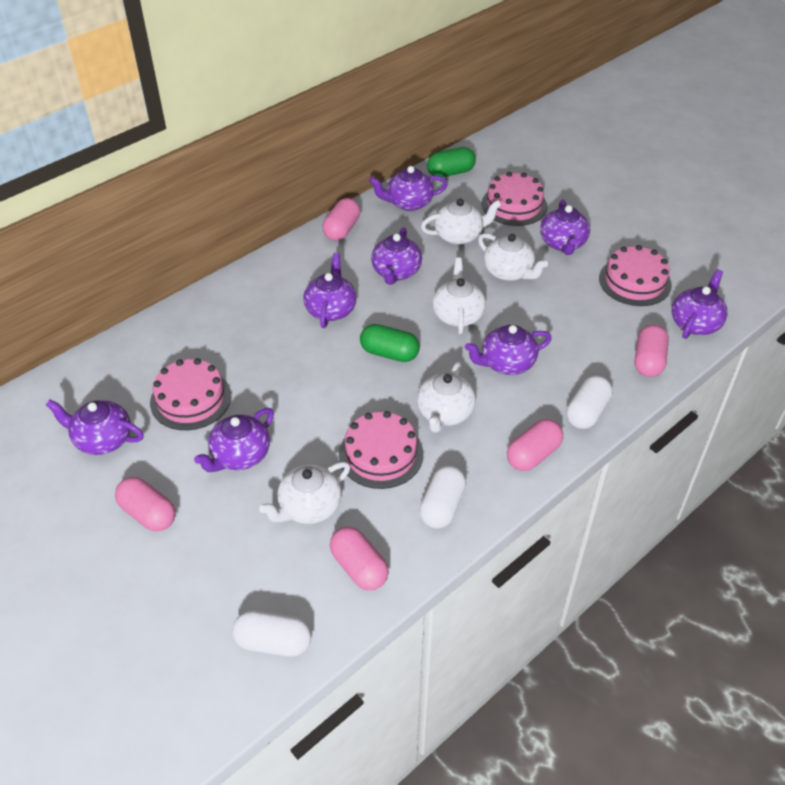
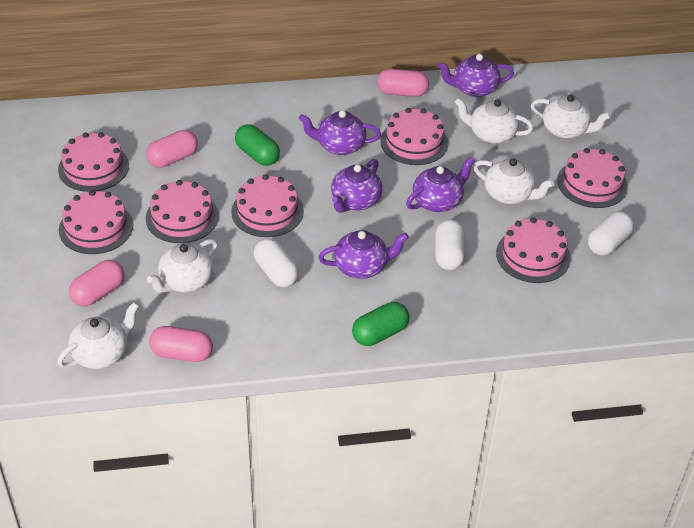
pink cake: [150,358,231,430] [339,411,423,489] [482,172,548,226] [599,245,672,306] = 4 -> [58,132,129,192] [59,190,133,254] [145,180,219,243] [231,174,304,237] [380,108,448,165] [496,217,571,283] [557,148,628,208] = 7
pink capsule: [115,477,175,532] [322,198,360,241] [330,527,389,590] [507,419,563,471] [635,325,669,377] = 5 -> [69,260,124,306] [146,130,198,168] [149,326,213,362] [377,69,429,97] = 4
purple teapot: [46,400,144,455] [194,408,274,472] [303,253,357,328] [369,166,448,211] [371,227,422,285] [465,325,552,375] [540,200,590,255] [672,269,728,339] = 8 -> [299,110,381,155] [318,230,409,279] [331,159,382,213] [406,156,475,212] [438,54,514,97] = 5

